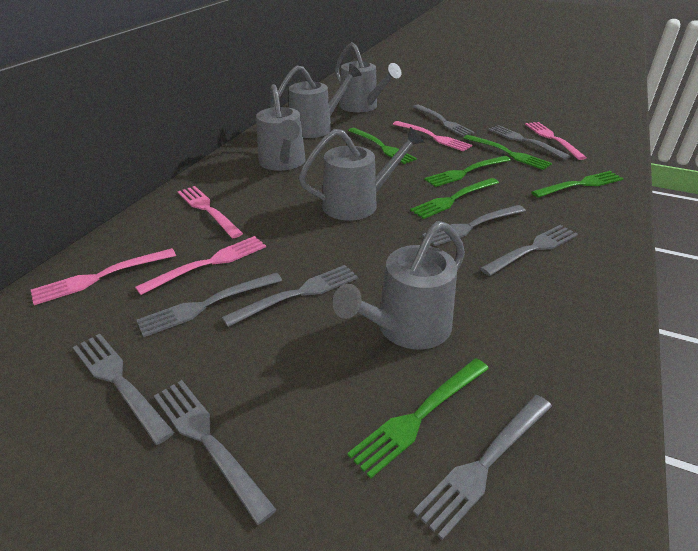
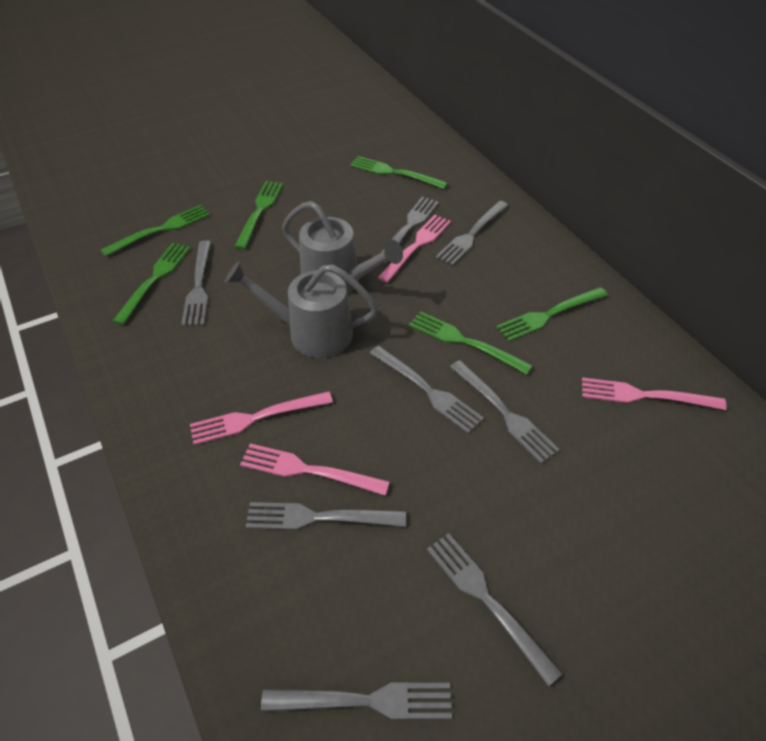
grey fork: [73,334,174,445] [137,272,282,337] [154,380,277,525] [222,265,358,327] [413,105,475,137] [413,395,552,540] [422,205,526,246] [480,225,578,276] [489,125,570,159] = 9 -> [181,240,211,326] [246,502,406,530] [261,683,452,719] [370,346,484,433] [381,197,439,264] [427,533,562,687] [436,201,509,265] [450,360,560,463] = 8
grey watering can: [256,84,306,171] [278,64,362,138] [299,127,425,221] [332,221,465,349] [335,42,402,112] = 5 -> [225,261,378,358] [282,201,403,294] = 2
pink fork: [31,248,176,305] [135,236,266,295] [177,186,243,238] [393,121,472,151] [525,122,587,160] = 5 -> [190,391,333,445] [240,443,390,496] [378,215,451,282] [582,377,727,410] = 4

